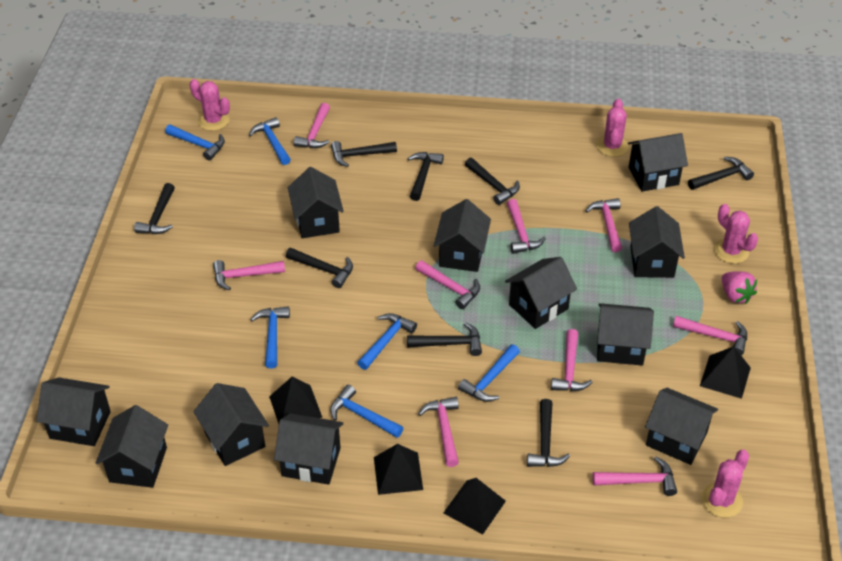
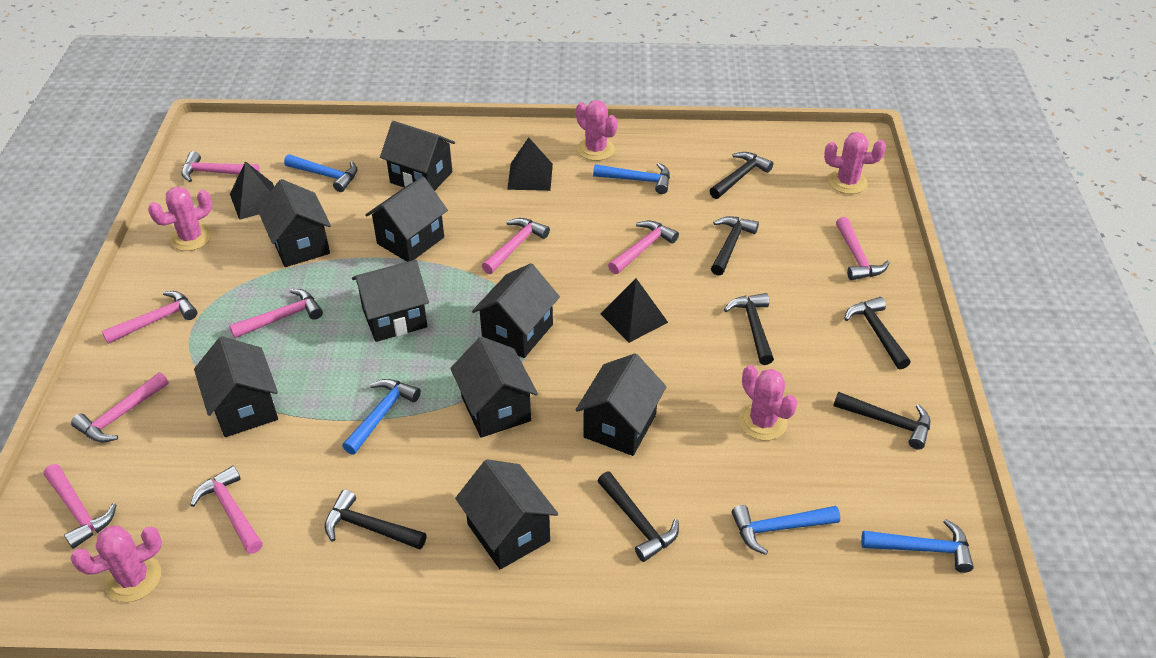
black hammer: [134,183,175,234] [286,248,353,288] [331,141,397,167] [407,322,482,356] [408,152,444,201] [465,158,520,205] [527,399,570,467] [688,157,754,190] = 8 -> [325,489,427,549] [598,472,679,562] [710,152,773,199] [711,216,759,275] [724,293,774,365] [833,392,930,450] [844,297,911,369] = 7
black house: [36,377,111,446] [96,405,168,488] [193,383,269,466] [274,413,344,485] [288,167,344,238] [434,199,491,272] [505,257,577,329] [597,303,654,365] [628,133,688,192] [629,206,685,278] [645,388,718,465] = 11 -> [194,336,278,437] [257,179,331,267] [352,260,429,342] [365,177,448,262] [380,121,455,191] [450,337,538,438] [455,459,558,569] [472,263,560,358] [575,354,667,456] = 9
black pyramid: [269,377,322,424] [374,444,423,495] [444,478,506,535] [700,346,751,399] = 4 -> [230,161,274,220] [507,137,553,191] [600,278,668,343] = 3
blue hammer: [165,125,225,161] [249,117,291,165] [250,306,290,369] [330,385,403,438] [357,313,417,370] [458,344,520,402] = 6 -> [284,154,358,192] [342,379,421,455] [593,163,670,194] [732,505,840,555] [861,519,974,573] = 5
pink cactus: [190,79,230,131] [596,99,629,157] [701,450,749,518] [714,204,758,264] = 4 -> [71,526,162,602] [148,186,212,251] [576,100,618,161] [739,365,798,441] [824,132,886,194] = 5
pink strawberry: [722,271,757,304] = 1 -> none = 0

